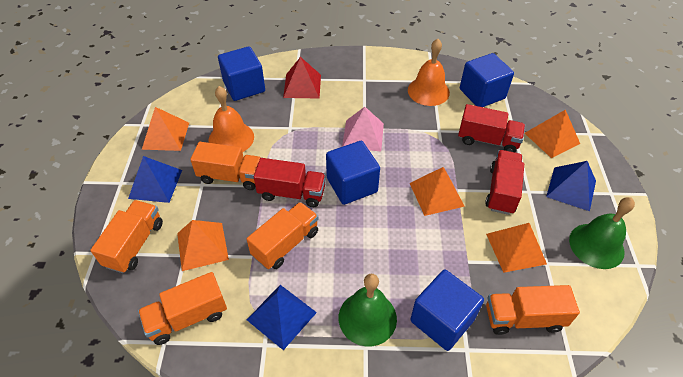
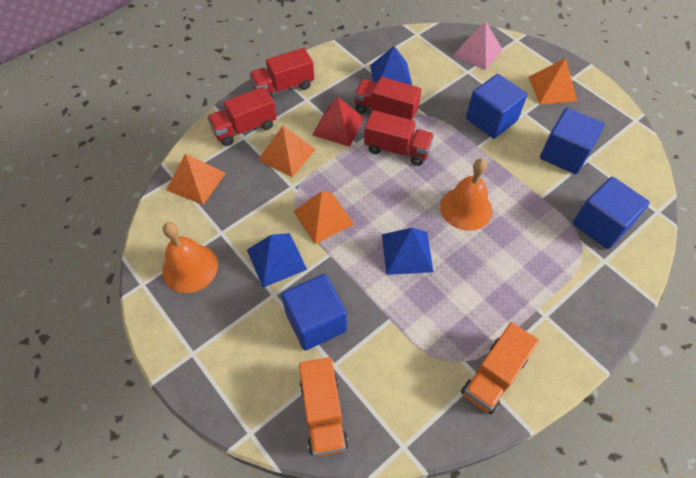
green bell: [339,274,397,346] [569,197,635,269] = 2 -> none = 0
orange pyramid: [142,107,189,151] [177,220,229,271] [410,167,465,216] [486,223,547,273] [525,109,580,158] = 5 -> [166,153,226,205] [258,126,316,177] [293,191,354,244] [529,58,577,104] = 4
orange truck: [90,200,163,273] [138,272,227,345] [190,142,262,190] [247,202,318,269] [486,285,580,335] = 5 -> [299,357,348,457] [461,322,539,414] = 2
red truck: [254,158,326,207] [458,104,525,152] [485,150,524,215] = 3 -> [207,87,277,146] [249,48,314,98] [354,77,421,120] [364,110,434,166] = 4

